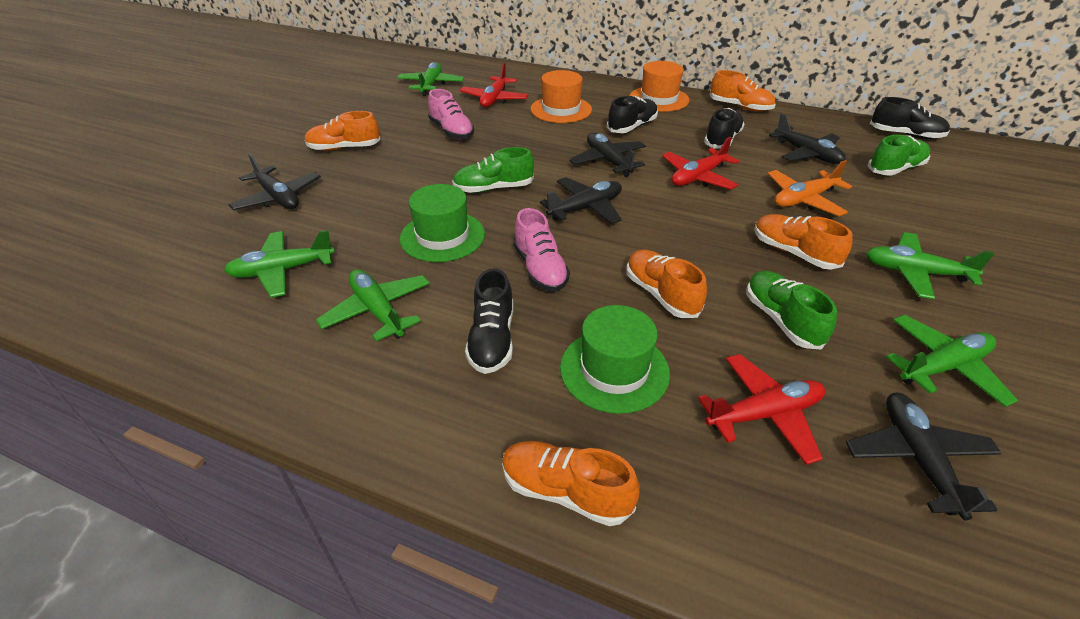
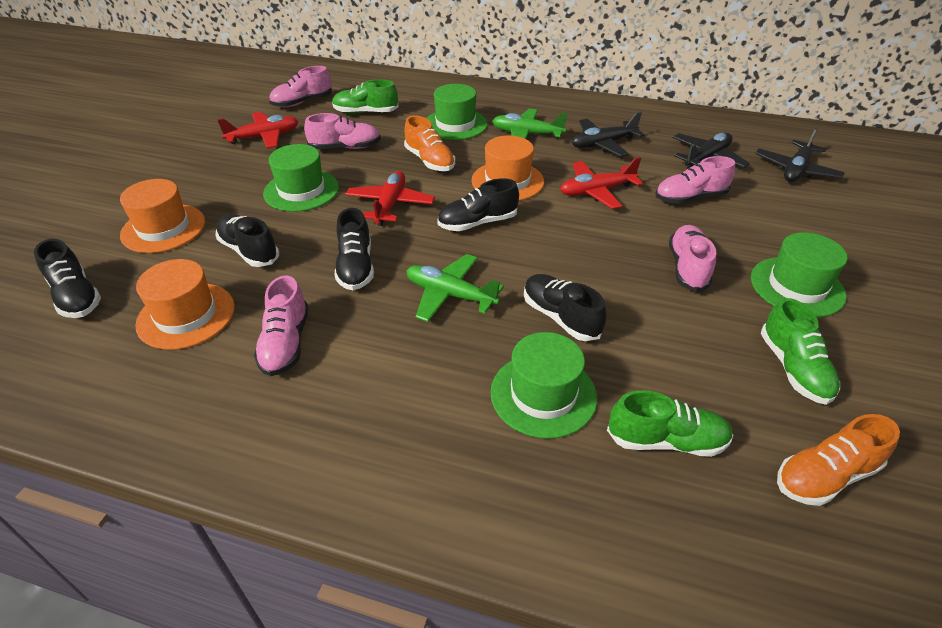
black plane: [228,153,321,210] [540,177,622,224] [569,133,646,177] [769,113,846,164] [846,393,1002,521] = 5 -> [572,112,644,157] [673,133,750,169] [755,127,845,182] = 3
black shoe: [465,268,513,374] [607,96,658,133] [704,108,744,148] [870,97,950,139] = 4 -> [34,239,101,318] [215,214,279,267] [335,208,374,290] [437,178,519,231] [524,274,607,341] = 5
green hat: [400,184,485,262] [560,305,670,414] = 2 -> [263,144,339,212] [426,84,487,140] [490,332,597,439] [751,232,848,317] = 4
green plane: [224,230,335,298] [316,269,430,341] [397,62,464,96] [866,232,995,299] [886,315,1018,407] = 5 -> [407,254,504,322] [492,108,568,139] = 2
orange hat: [530,70,592,123] [629,61,689,112] = 2 -> [120,179,205,253] [135,259,235,350] [471,135,544,201] = 3
orange plane: [768,160,852,216] = 1 -> none = 0
orange shoe: [304,111,381,151] [502,441,640,526] [626,249,707,318] [710,70,776,111] [754,214,853,270] = 5 -> [404,116,455,171] [777,414,900,506] = 2
pink shoe: [428,89,474,139] [513,208,570,292] = 2 -> [254,275,309,376] [269,66,332,107] [304,113,381,149] [655,156,735,204] [669,225,716,292] = 5

